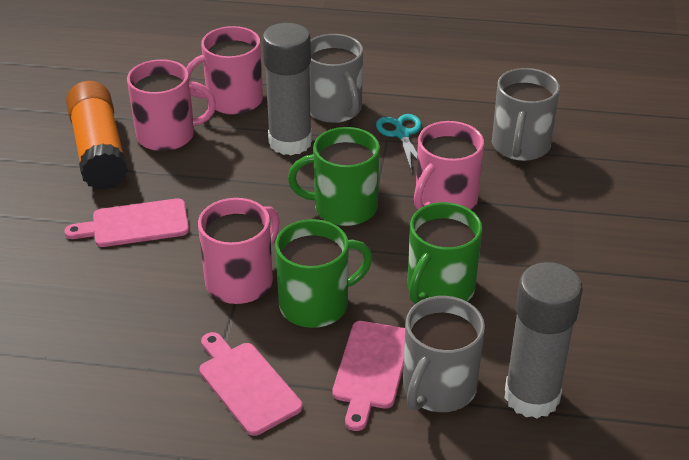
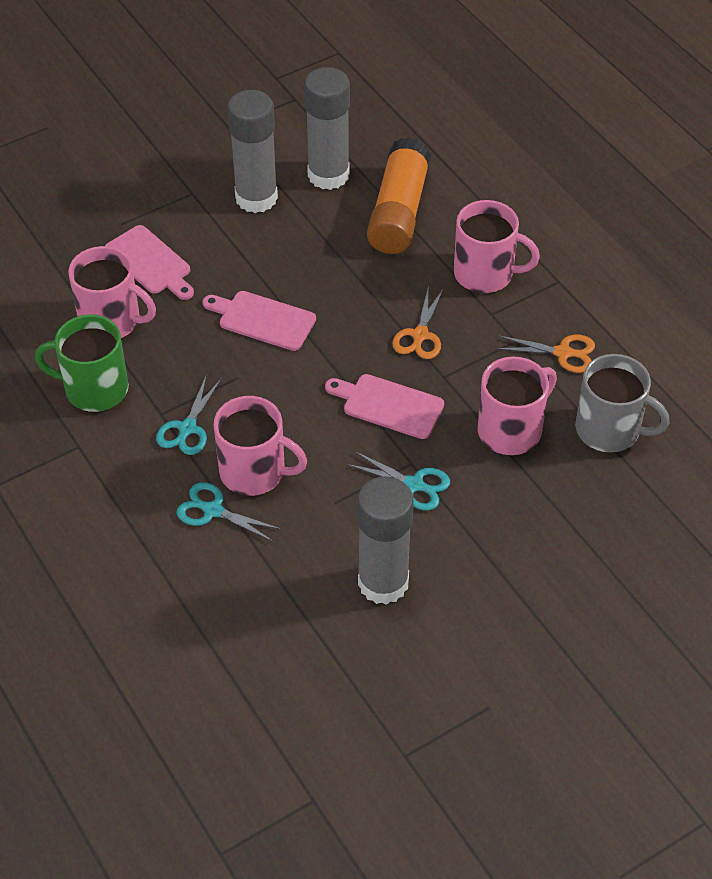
green mug: [275,219,372,328] [288,127,380,226] [408,202,482,304] = 3 -> [35,315,129,412] = 1
grey glue stick: [262,23,312,155] [504,262,583,419] = 2 -> [227,90,278,213] [304,67,350,190] [357,476,414,605] = 3
grey mug: [309,34,363,123] [403,296,485,412] [492,68,560,161] = 3 -> [576,354,669,453] = 1
orange scissors: none = 0 -> [392,288,444,359] [496,335,595,373] = 2
turquoise scissors: [376,114,422,170] = 1 -> [156,375,222,455] [176,482,281,542] [347,451,450,511] = 3

